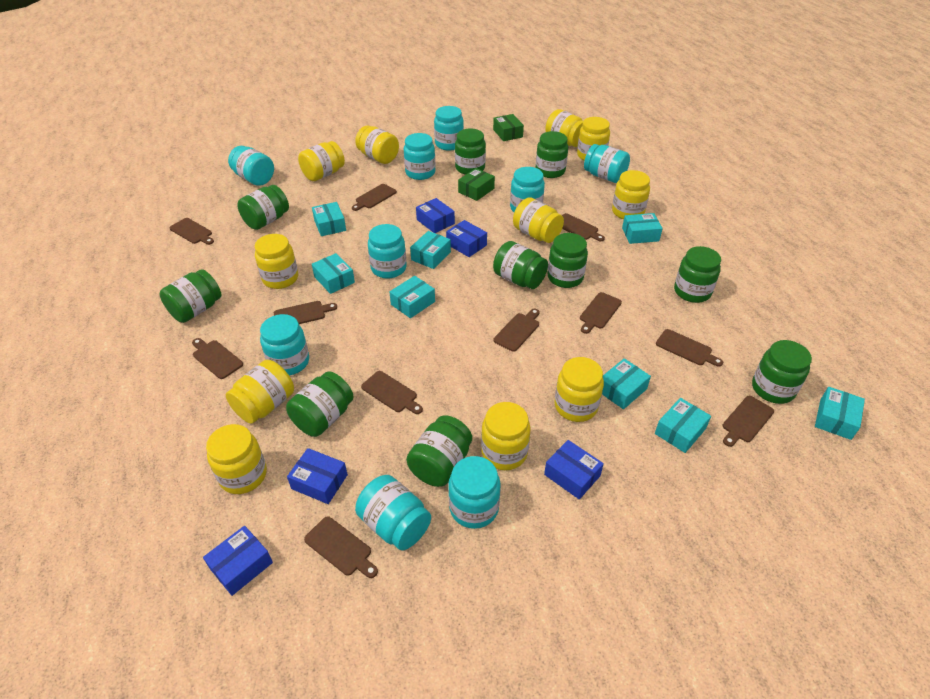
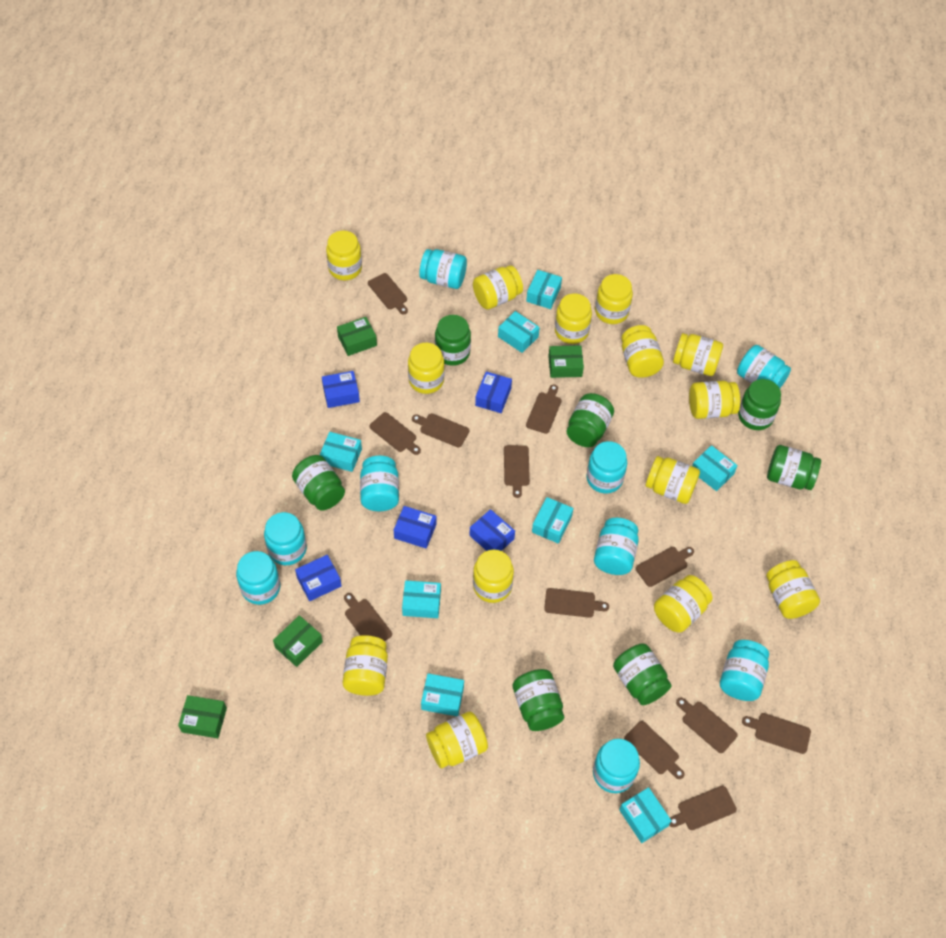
brown cutting board: [169,218,214,245] [192,338,243,379] [274,301,337,324] [304,516,378,578] [352,184,397,211] [361,371,423,414] [493,309,539,352] [562,213,605,241] [580,292,622,334] [656,329,723,367] [722,396,774,447] = 11 -> [344,593,392,641] [368,273,408,314] [369,412,421,455] [412,413,470,447] [504,445,530,498] [526,384,561,434] [544,588,609,618] [624,721,685,779] [636,547,694,587] [670,786,737,830] [676,698,738,753] [742,713,811,754] = 12
green box: [458,168,495,201] [493,114,524,141] = 2 -> [178,695,227,738] [273,615,323,667] [337,317,377,356] [548,345,584,378] = 4
green jar: [160,269,221,323] [237,185,289,230] [286,371,354,437] [406,415,472,487] [455,128,486,175] [493,241,548,289] [536,131,568,178] [547,233,588,288] [674,246,721,303] [752,340,812,404] = 10 -> [292,455,345,511] [435,315,471,366] [512,669,564,731] [567,393,614,447] [613,644,671,705] [738,379,781,430] [767,445,821,490] = 7
yellow jar: [206,424,267,494] [226,360,294,424] [255,234,298,289] [298,141,345,181] [355,125,399,164] [481,402,531,470] [513,198,564,243] [545,109,583,147] [554,357,604,422] [577,117,610,161] [612,170,650,219] = 11 -> [326,231,362,280] [343,635,388,696] [408,343,445,394] [426,712,488,769] [473,265,523,309] [473,550,514,603] [555,293,592,344] [595,274,633,324] [621,325,664,378] [646,456,700,504] [654,575,712,633] [673,333,723,376] [689,381,740,419] [766,560,820,619] = 14

